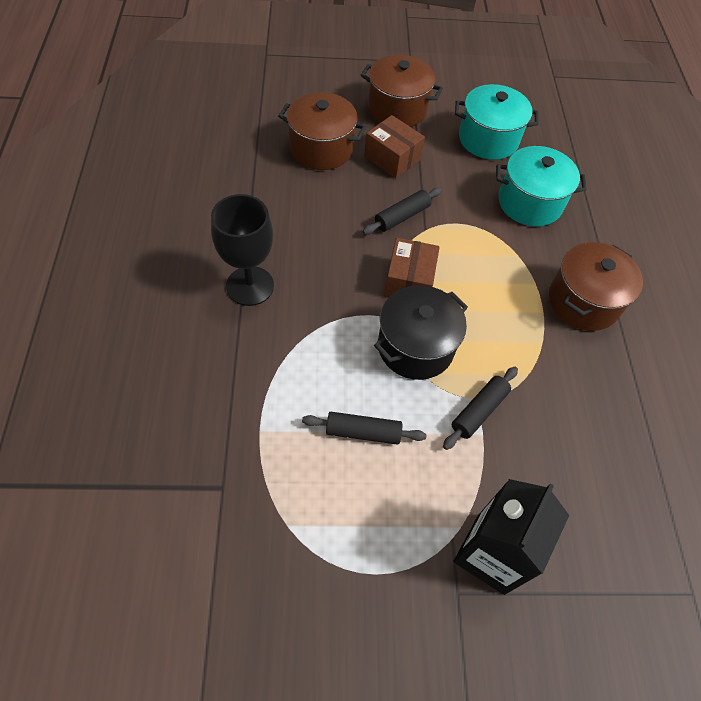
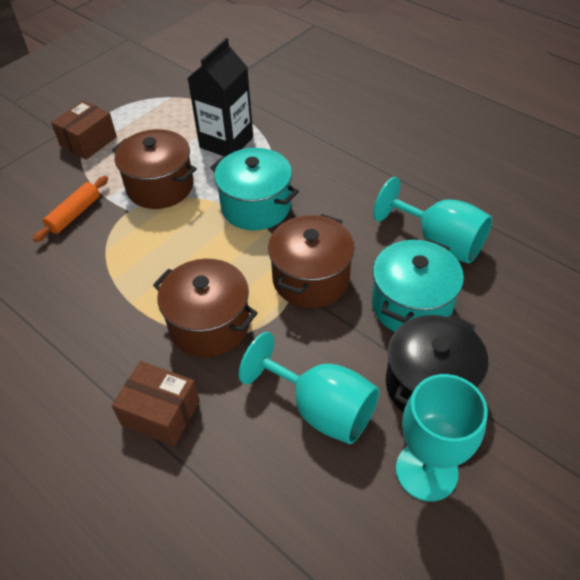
black goblet: [211,194,274,306] = 1 -> none = 0
black rolling pin: [302,412,426,445] [363,188,442,234] [443,367,518,450] = 3 -> none = 0
orange rolling pin: none = 0 -> [33,176,108,242] = 1
turquoise goblet: none = 0 -> [239,332,379,444] [373,177,492,263] [396,374,488,501] = 3

